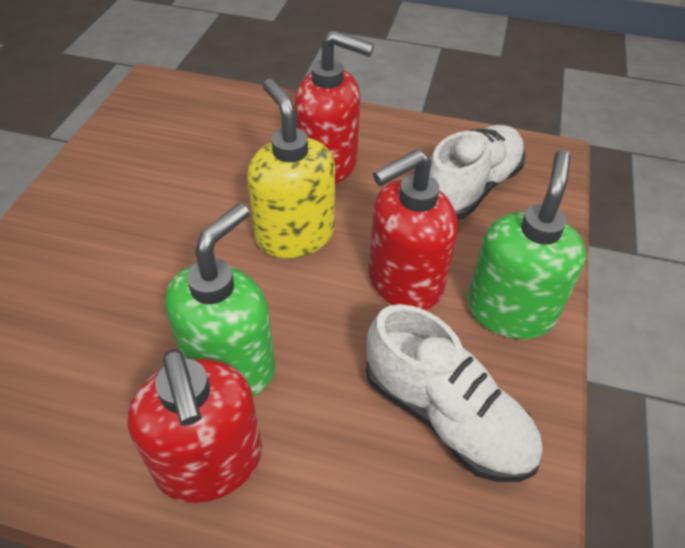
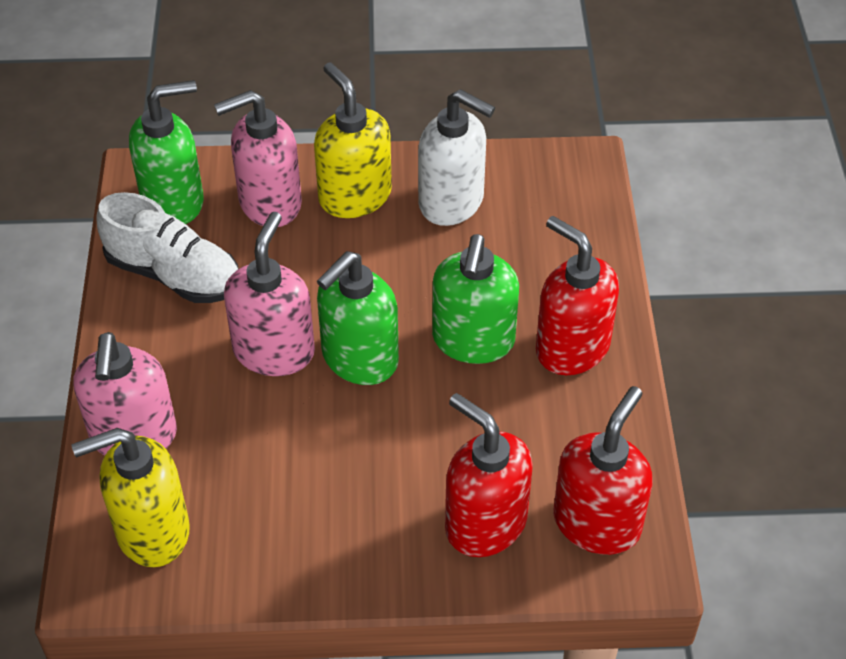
green soap dispenser: [165,203,275,396] [467,150,586,339] = 2 -> [129,80,204,224] [317,251,399,385] [432,234,519,364] = 3
pink soap dispenser: none = 0 -> [74,332,177,456] [214,90,302,227] [224,212,315,376] = 3
white shoe: [366,304,542,482] [429,125,525,220] = 2 -> [96,192,239,303] = 1
white soap dispenser: none = 0 -> [418,89,495,226] = 1
yellow soap dispenser: [247,79,335,258] = 1 -> [71,428,190,567] [314,63,392,218] = 2

